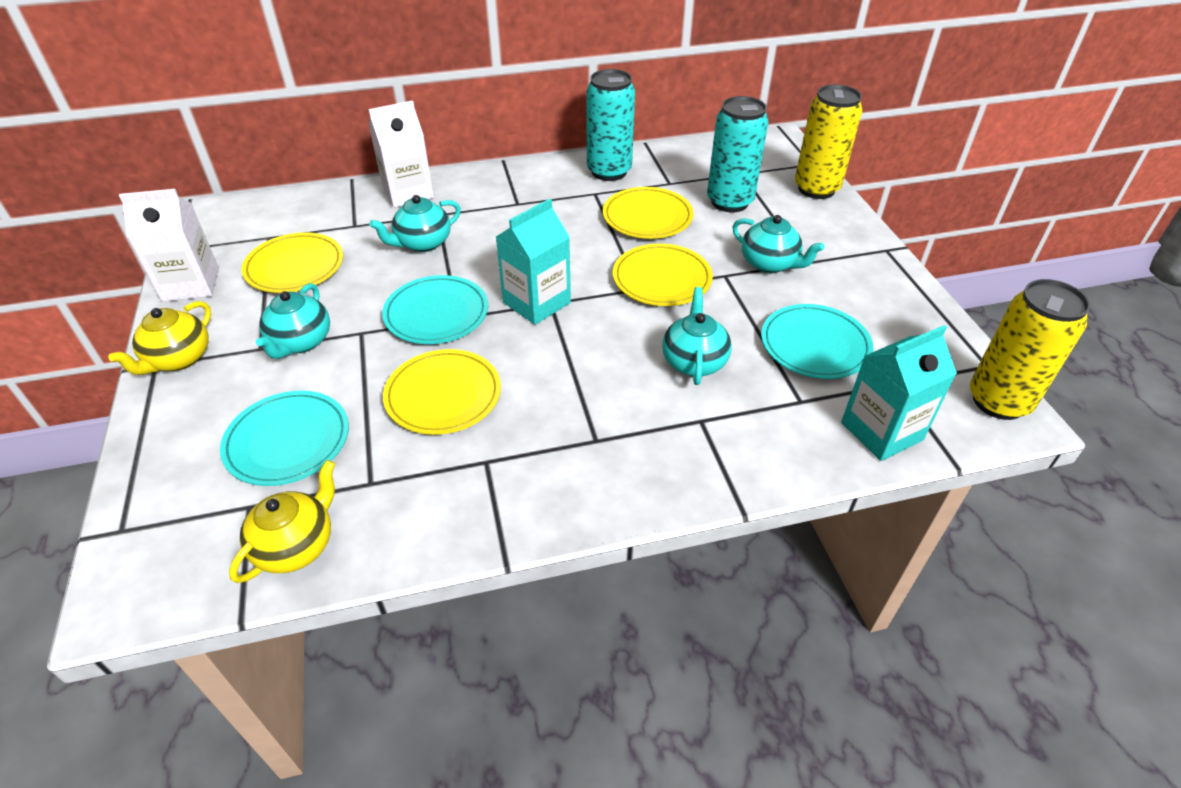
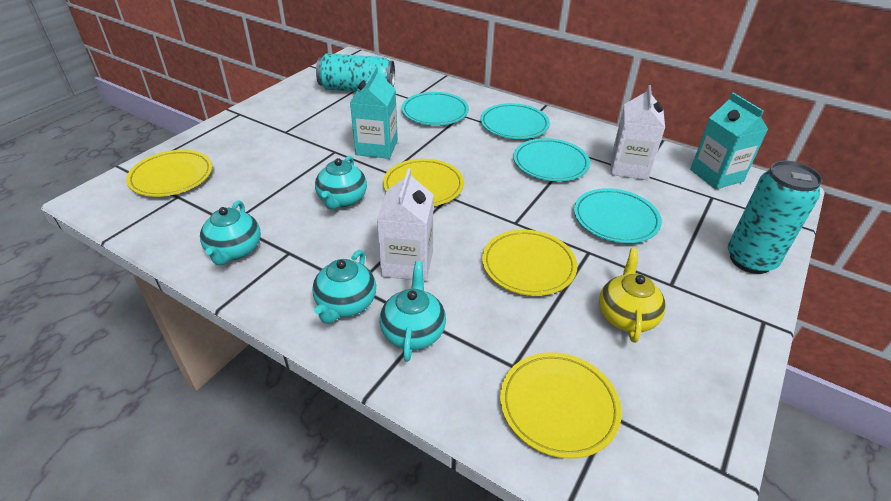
turquoise plate: [220,391,349,486] [382,275,488,344] [761,304,873,379] = 3 -> [401,92,469,125] [480,103,550,139] [513,138,590,181] [574,188,662,243] = 4
yellow can: [795,84,862,199] [970,279,1090,420] = 2 -> none = 0
yellow teapot: [108,301,211,375] [229,460,335,583] = 2 -> [599,248,666,343] = 1

